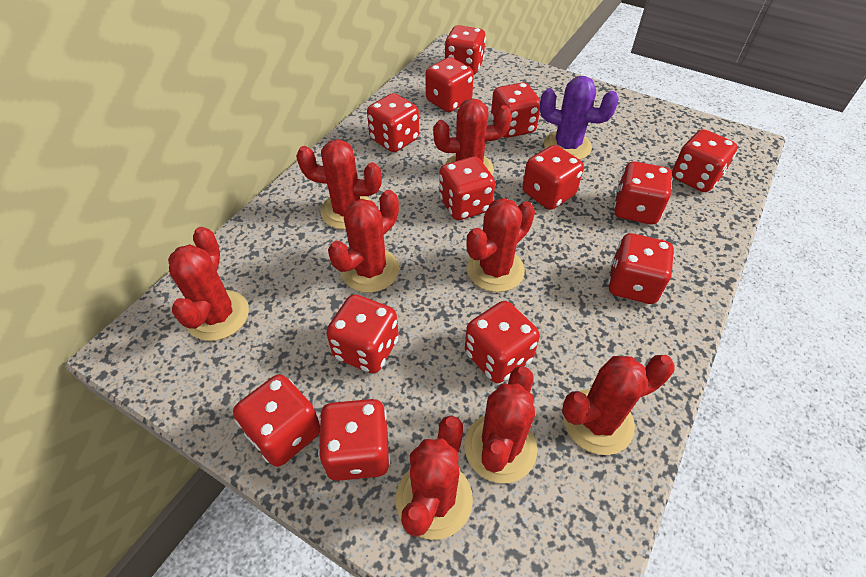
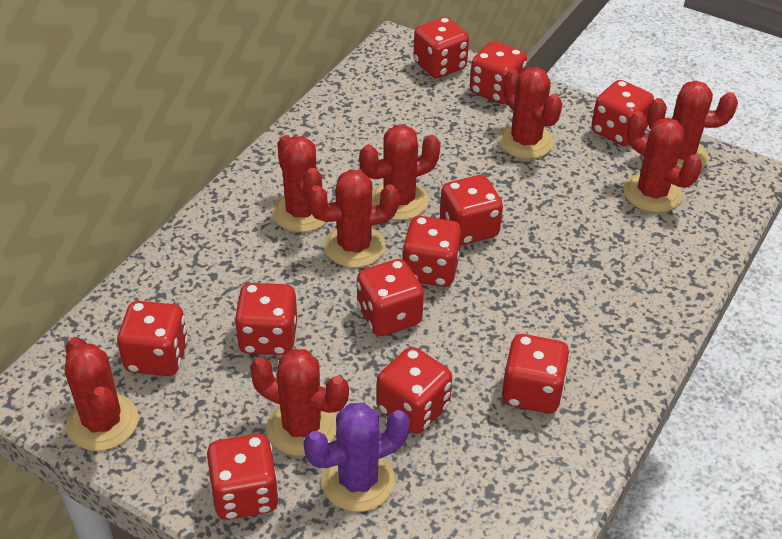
red dice: [233,374,320,467] [318,399,390,481] [326,294,399,373] [367,93,419,152] [425,57,474,112] [439,156,495,220] [445,25,486,74] [465,301,540,383] [491,82,540,138] [522,145,584,210] [608,233,674,304] [614,161,673,224] [672,129,738,192] = 13 -> [117,301,188,376] [207,434,279,520] [234,283,297,355] [357,259,424,336] [377,347,452,434] [402,216,462,287] [413,17,469,78] [440,175,503,245] [470,41,527,104] [502,334,570,413] [591,80,654,146] = 11

